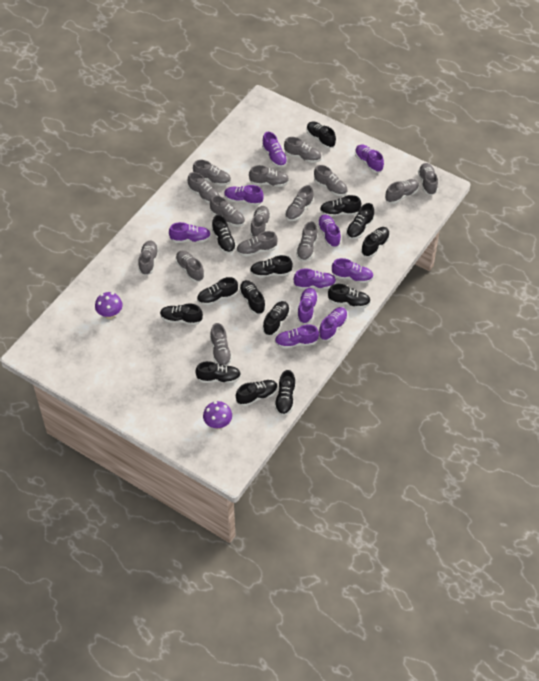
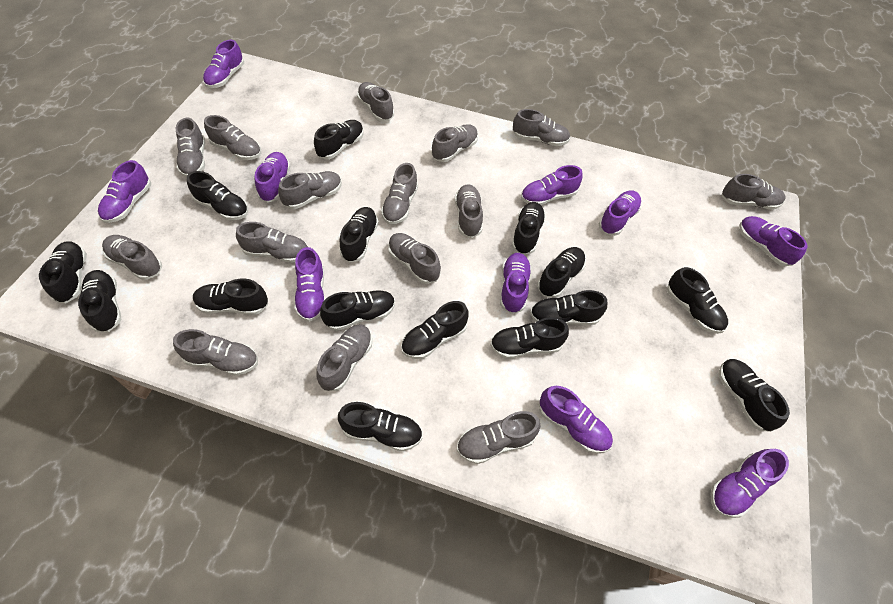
black shoe: [160,303,203,325] [195,361,241,383] [197,277,238,306] [212,215,237,254] [236,380,278,406] [239,280,266,314] [250,255,293,278] [263,301,290,336] [274,370,296,416] [306,122,336,148] [320,195,361,217] [328,284,371,308] [346,203,374,239] [361,227,390,257] = 14 -> [39,241,87,304] [78,270,121,332] [187,171,248,220] [193,279,268,315] [314,120,363,159] [320,290,395,331] [338,402,422,451] [340,207,379,263] [401,301,469,359] [490,318,569,359] [512,202,546,255] [530,290,607,325] [537,247,586,298] [667,267,728,334] [719,359,790,432] = 15
purple mushroom: [95,292,123,319] [203,401,232,430] = 2 -> none = 0

